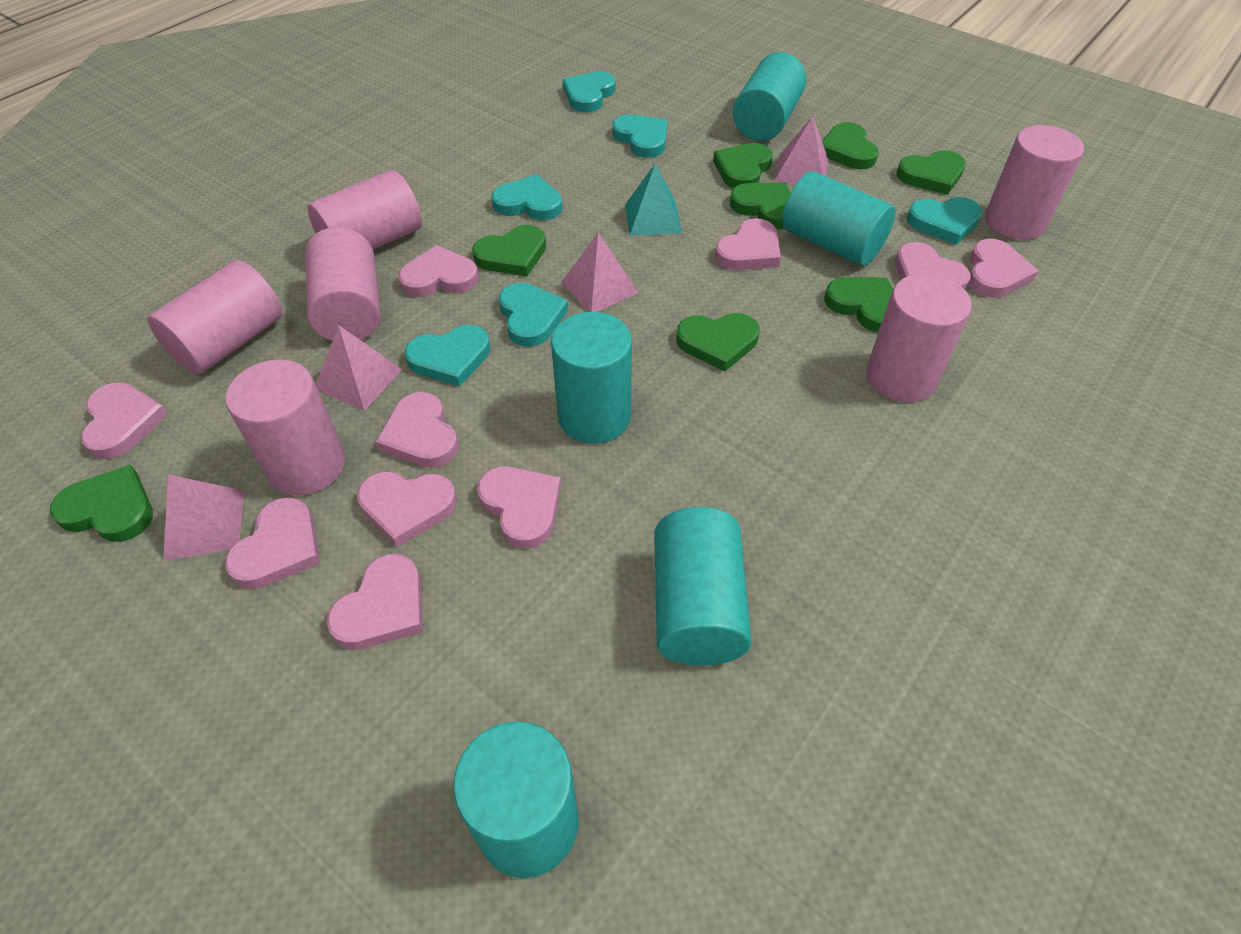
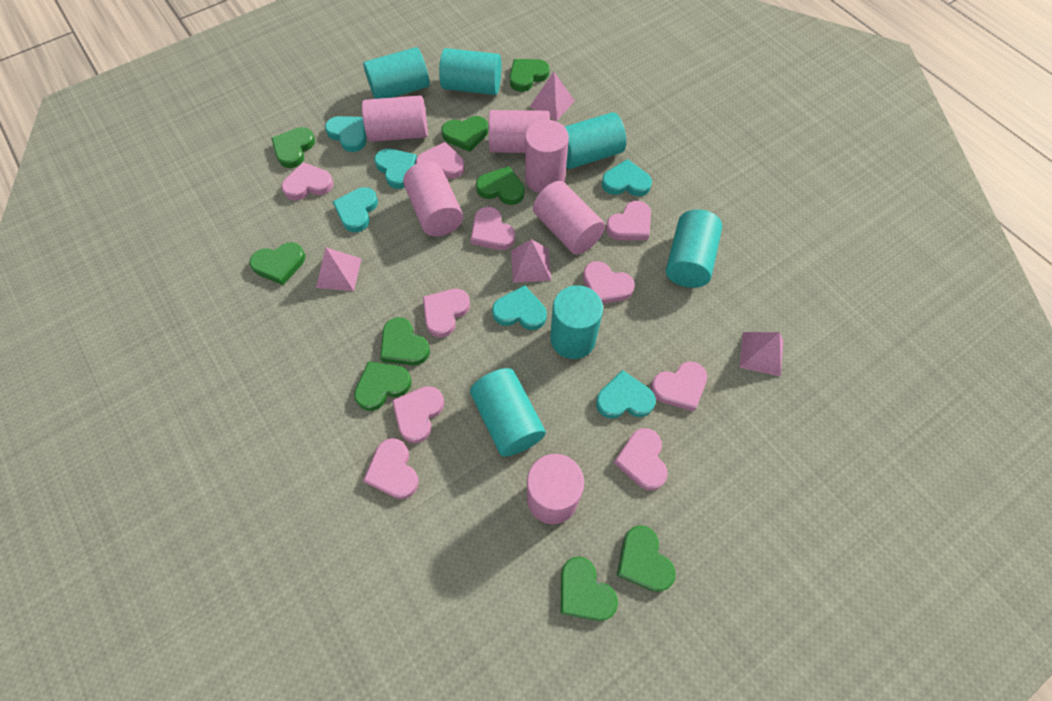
green heart: [50,465,153,542] [472,225,546,276] [676,313,760,372] [713,143,773,188] [730,183,790,229] [822,122,879,169] [825,277,893,332] [896,150,966,195] = 8 -> [249,242,305,285] [271,127,315,168] [354,361,412,411] [380,317,430,365] [442,116,489,152] [476,166,524,205] [510,59,550,92] [561,557,618,621] [617,525,676,592] = 9
turquoise cylinder: [454,721,579,878] [551,312,632,444] [654,507,752,666] [733,52,806,141] [782,171,896,266] = 5 -> [363,47,429,99] [439,48,502,95] [470,368,546,457] [550,285,603,359] [565,112,626,169] [666,209,722,288] = 6
turquoise pyramid: [625,164,682,236] = 1 -> none = 0

